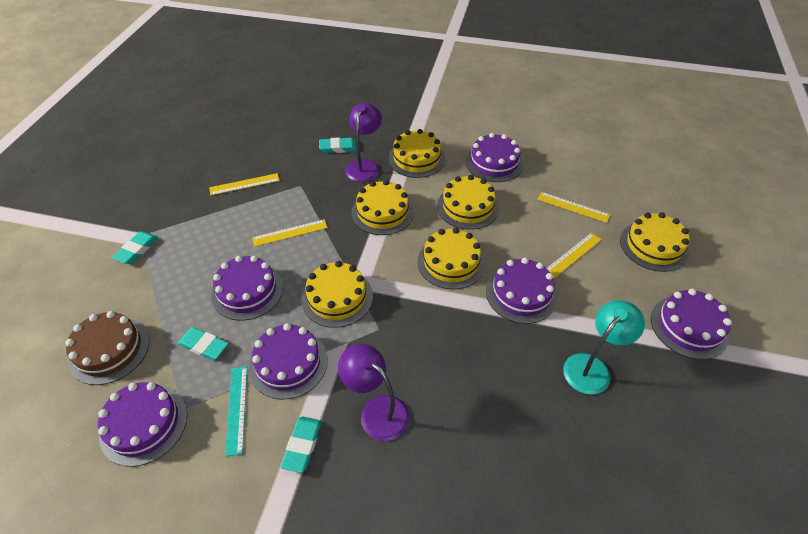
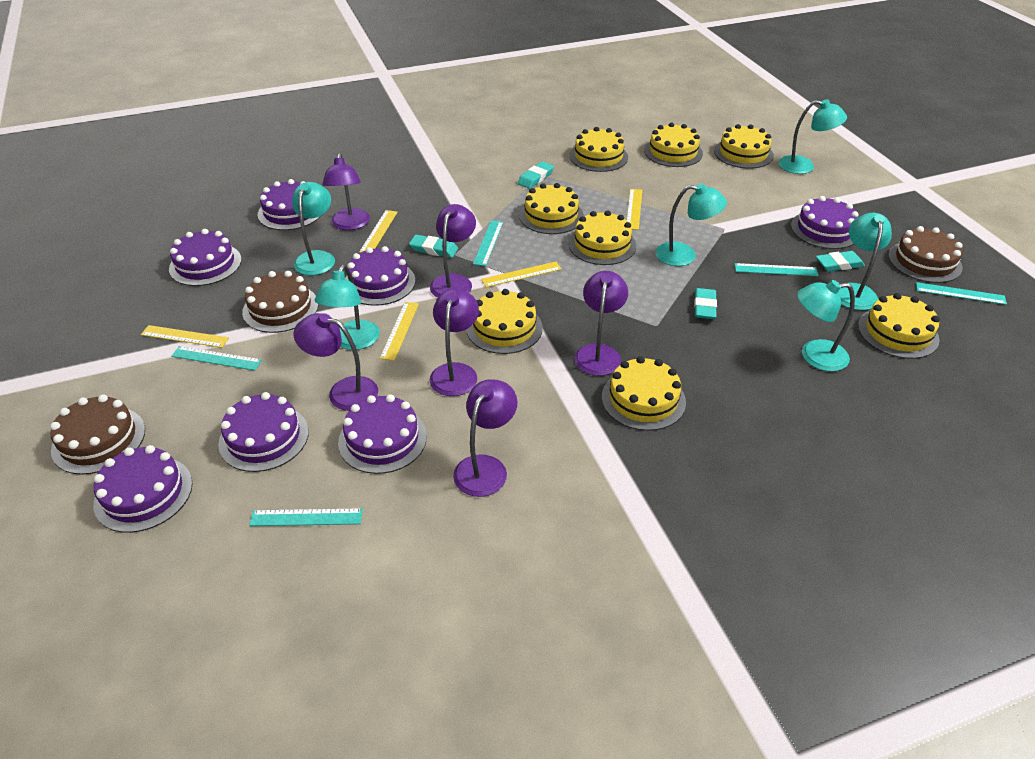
brown cake: [65,311,149,385] = 1 -> [50,394,145,475] [242,271,318,333] [888,226,963,283] = 3
purple cake: [98,382,187,467] [211,255,283,321] [249,323,328,399] [465,133,523,182] [486,257,558,324] [651,289,732,360] = 6 -> [93,445,192,533] [169,229,241,286] [218,392,309,472] [258,179,320,230] [338,394,427,474] [345,246,415,306] [791,196,859,249] = 7
purple lamp: [338,344,410,441] [345,103,382,182] = 2 -> [293,313,378,411] [322,153,370,230] [429,289,479,396] [430,204,476,298] [453,379,518,497] [575,271,628,376] = 6
turquoise lamp: [563,300,645,395] = 1 -> [292,182,335,275] [315,265,380,350] [655,183,727,266] [778,99,847,174] [797,280,855,371] [838,213,892,310] = 6
turquoise ruler: [225,366,247,456] = 1 -> [172,346,262,370] [249,508,363,526] [473,220,503,266] [735,263,819,276] [916,282,1007,305] = 5
yellow cake: [301,261,373,328] [351,180,414,235] [388,129,445,178] [417,228,485,289] [437,175,499,230] [620,212,690,272] = 6 -> [466,289,543,354] [519,183,584,234] [568,210,636,265] [569,127,628,172] [602,356,686,431] [644,123,703,167] [714,124,774,169] [858,293,940,359] = 8
yellow ruler: [209,173,280,195] [252,219,328,247] [537,192,610,223] [546,233,602,278] = 4 -> [141,325,229,348] [359,210,398,253] [380,302,419,361] [481,262,562,287] [627,189,642,230] = 5

